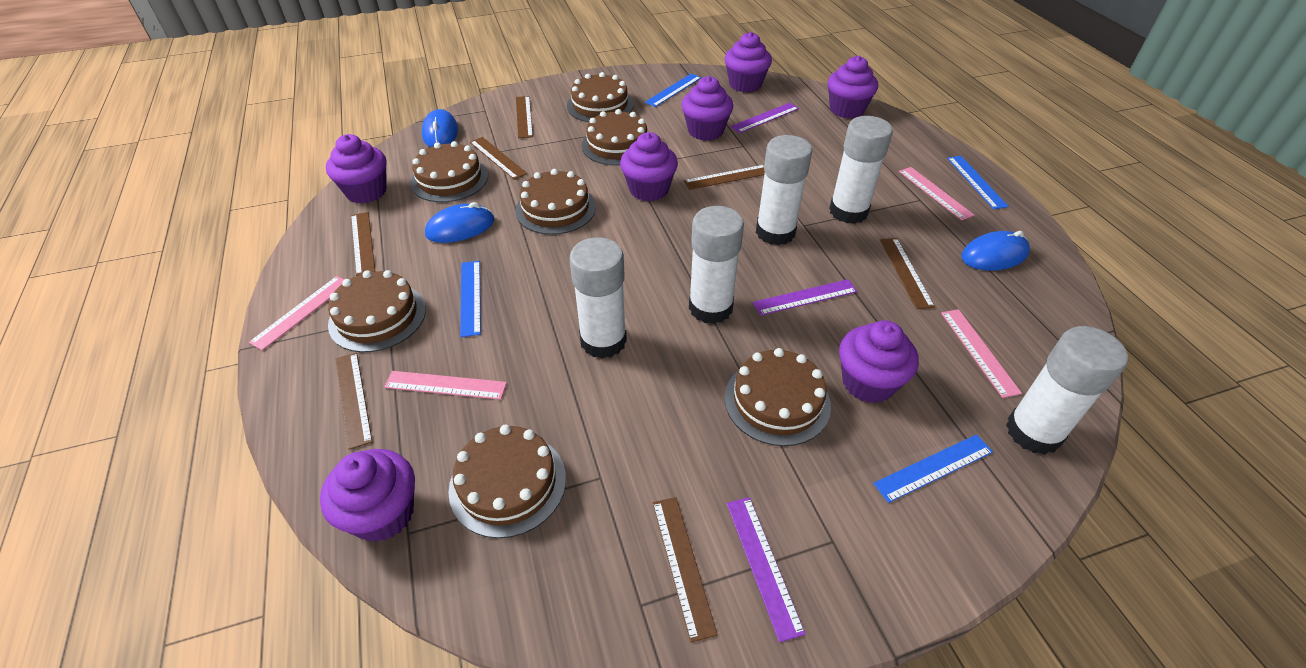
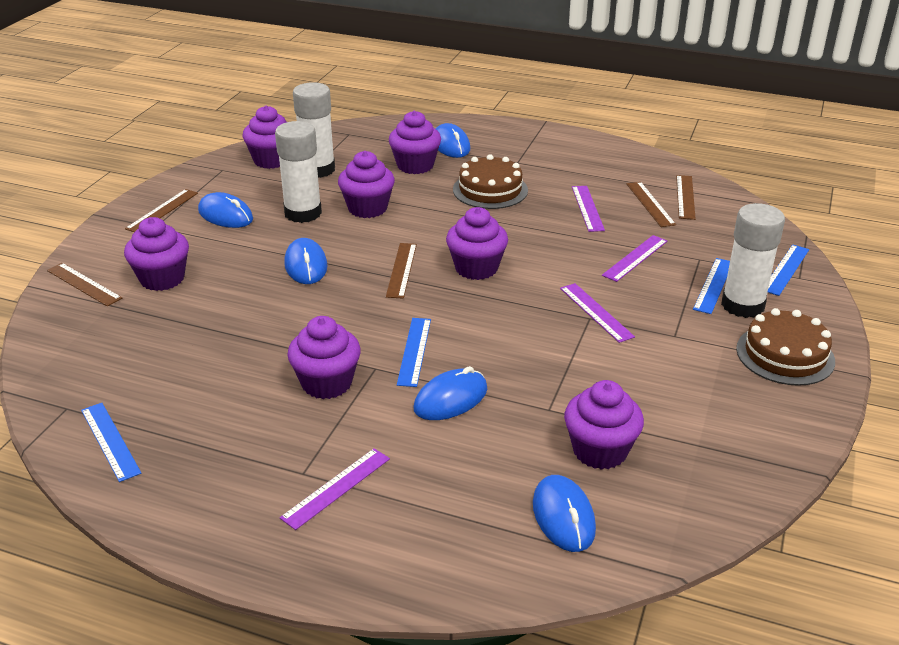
blue mouse: [422,109,458,147] [425,202,494,243] [961,231,1030,271] = 3 -> [198,192,253,228] [284,238,327,284] [414,366,487,420] [436,123,470,158] [533,475,596,552] = 5
brown cake: [328,270,426,352] [410,141,488,202] [448,425,566,538] [515,169,596,235] [567,72,633,122] [582,109,647,166] [725,348,831,446] = 7 -> [453,154,528,209] [736,308,835,386] = 2
brown ruler: [335,352,373,450] [351,212,375,276] [470,137,527,180] [516,96,533,138] [653,497,718,642] [684,165,765,190] [880,238,935,309] = 7 -> [47,263,122,306] [125,189,198,232] [386,243,417,299] [627,182,676,227] [676,175,696,220] = 5
pink ruler: [249,276,344,351] [384,371,507,400] [899,167,975,220] [941,309,1022,398] = 4 -> none = 0
purple ruler: [727,497,806,642] [730,103,799,133] [753,279,858,316] = 3 -> [280,448,390,530] [560,283,635,343] [572,186,605,232] [602,235,667,282] = 4
white glue stick: [569,237,627,359] [689,206,744,324] [756,135,812,245] [829,116,893,224] [1006,326,1128,455] = 5 -> [275,121,322,223] [293,82,335,178] [721,203,785,318] = 3

